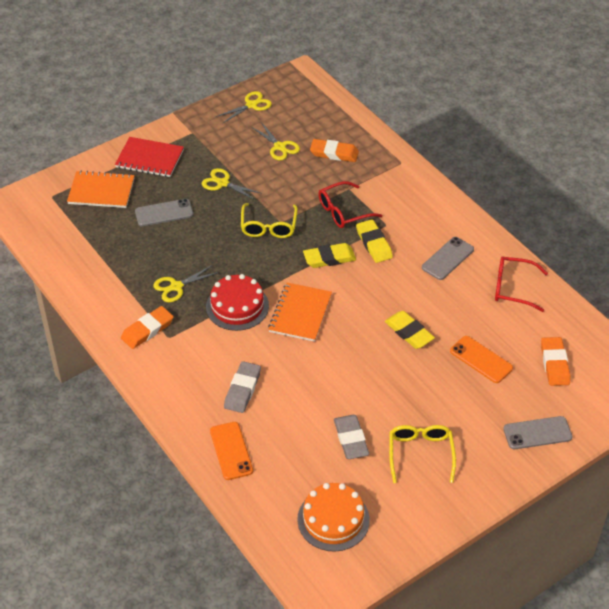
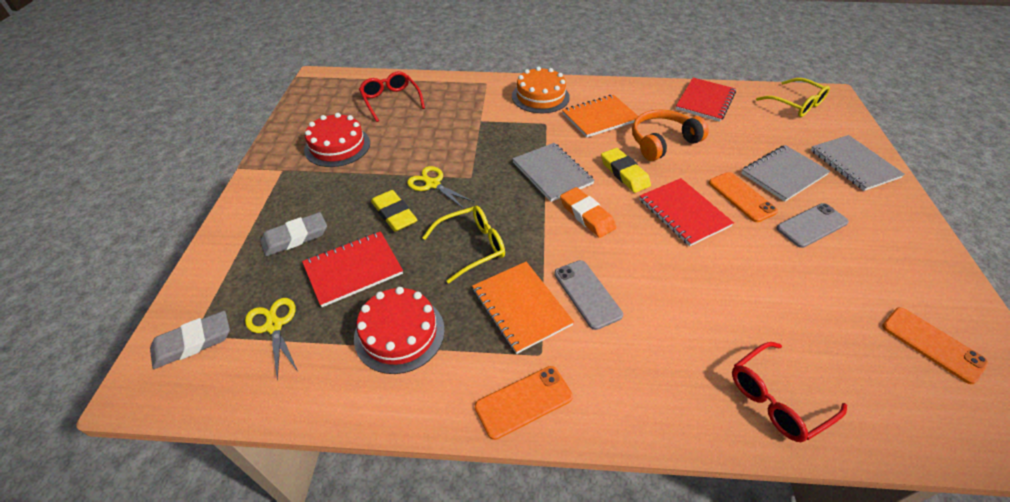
grey notebook: none = 0 -> [512,143,595,202] [741,145,830,202] [811,135,905,191] = 3
grey phone: [135,199,193,227] [422,237,474,280] [503,416,573,449] = 3 -> [554,260,623,330] [776,203,849,248] = 2
orange eraser: [121,306,174,349] [310,139,359,162] [541,337,570,386] = 3 -> [560,187,616,238] = 1
orange headphones: none = 0 -> [632,109,709,161] = 1
orange phone: [210,422,253,480] [450,336,513,383] = 2 -> [475,366,573,440] [709,172,778,222] [882,307,988,384] = 3
red cake: [206,274,269,331] = 1 -> [304,113,370,167] [354,287,445,374] = 2
red notebook: [115,137,184,177] = 1 -> [302,231,403,307] [639,178,734,246] [676,78,736,122] = 3
yellow eraser: [303,243,356,268] [356,219,393,263] [385,311,435,349] = 3 -> [371,190,417,232] [601,148,651,193] = 2
yellow scissors: [153,265,219,303] [202,168,261,200] [216,91,272,123] [252,122,300,160] = 4 -> [245,298,298,381] [407,166,475,209] = 2

